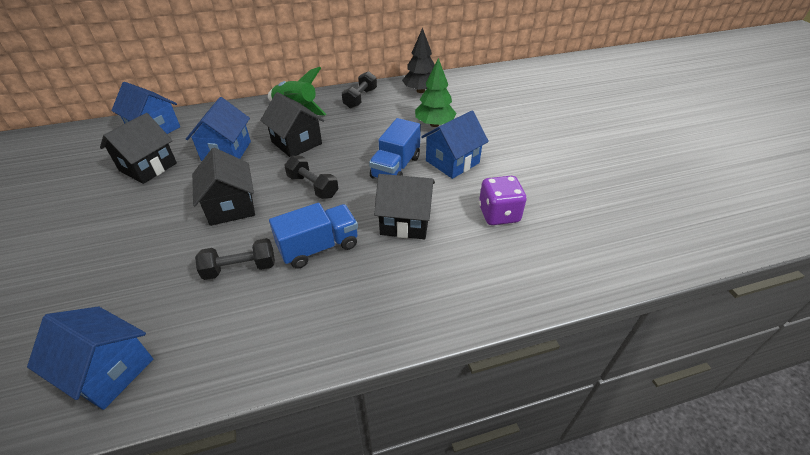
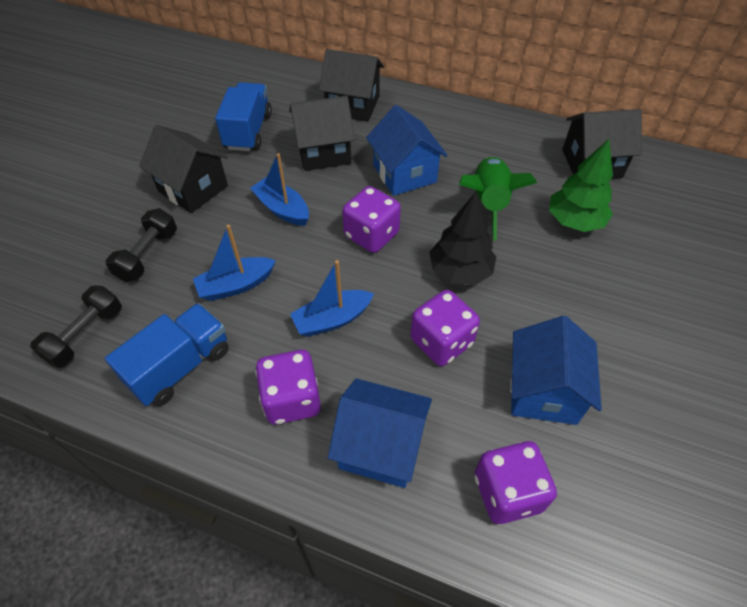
black dumbbell: [195,238,275,280] [284,156,338,199] [342,71,377,108] = 3 -> [30,285,122,368] [106,208,177,282] = 2
blue boat: none = 0 -> [193,225,276,301] [250,153,309,226] [290,260,374,337] = 3
blue house: [27,306,153,410] [111,82,180,134] [186,97,251,161] [421,111,489,179] = 4 -> [328,379,432,488] [366,105,448,196] [510,316,602,425] = 3
purple dice: [479,176,527,225] = 1 -> [255,350,321,425] [342,186,401,253] [410,290,480,366] [475,441,557,524] = 4

